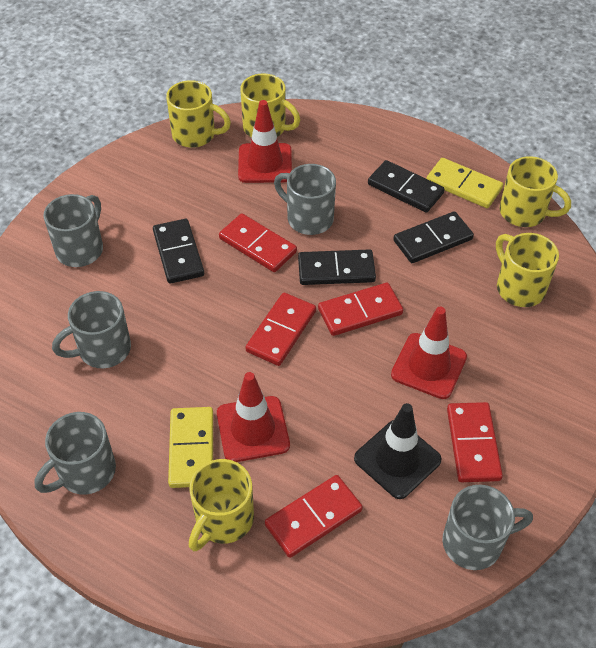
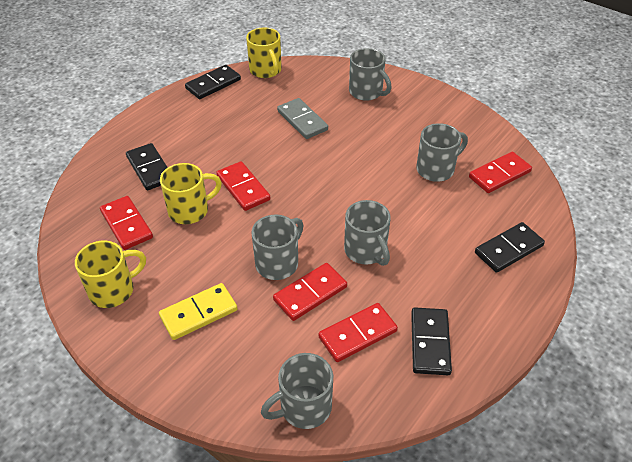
black traffic cone: [354,403,442,499] = 1 -> none = 0
grey domino: none = 0 -> [277,98,328,139] = 1
red traffic cone: [217,372,290,462] [238,100,292,183] [391,307,467,399] = 3 -> none = 0
yellow domino: [168,407,213,488] [426,158,503,208] = 2 -> [159,283,238,340] = 1
yellow mug: [166,80,231,148] [189,459,254,551] [240,73,300,137] [496,233,559,307] [500,156,571,227] = 5 -> [75,241,146,308] [160,163,222,224] [246,27,282,78] = 3

